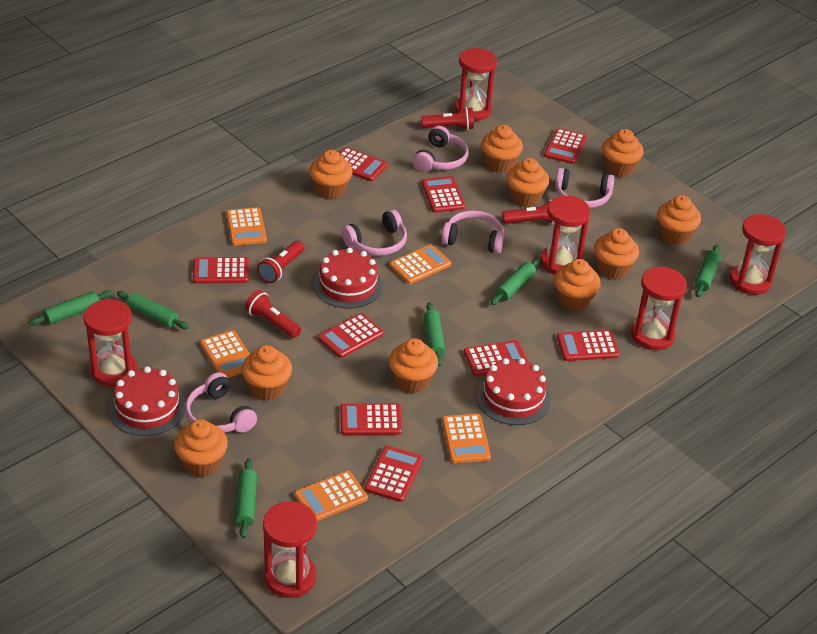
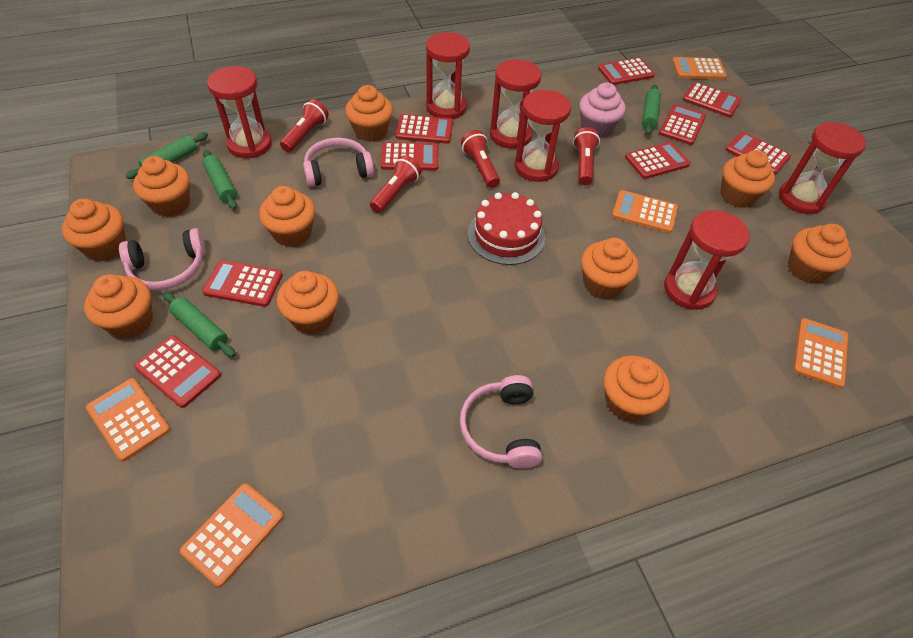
green rolling pin: [29,290,113,326] [117,291,189,329] [235,459,257,539] [424,302,445,366] [491,258,540,305] [695,245,721,297] = 6 -> [126,132,208,179] [163,291,236,357] [203,150,237,210] [642,85,661,135] = 4
pink cupcake: none = 0 -> [580,82,626,138] = 1
pink headphones: [185,372,257,433] [341,209,407,256] [413,126,469,172] [442,210,504,254] [555,168,614,208] = 5 -> [119,228,206,290] [303,138,374,187] [460,375,542,469] = 3
red cake: [109,366,186,436] [314,247,383,309] [477,358,551,425] = 3 -> [468,192,546,265] = 1

